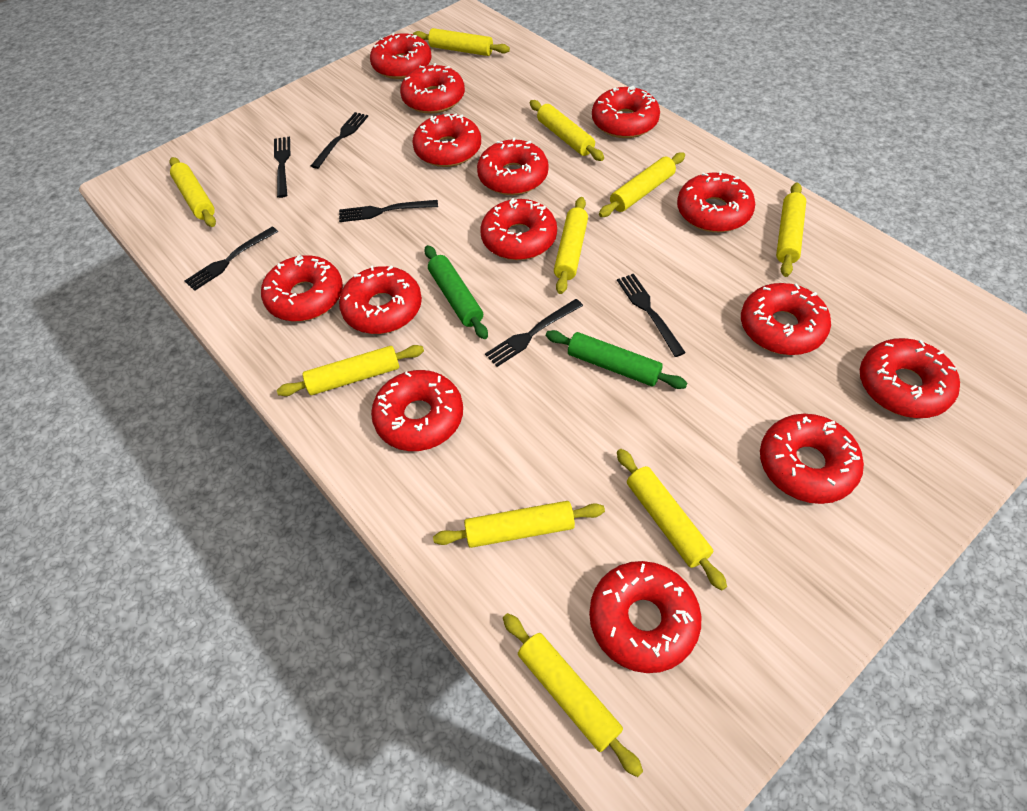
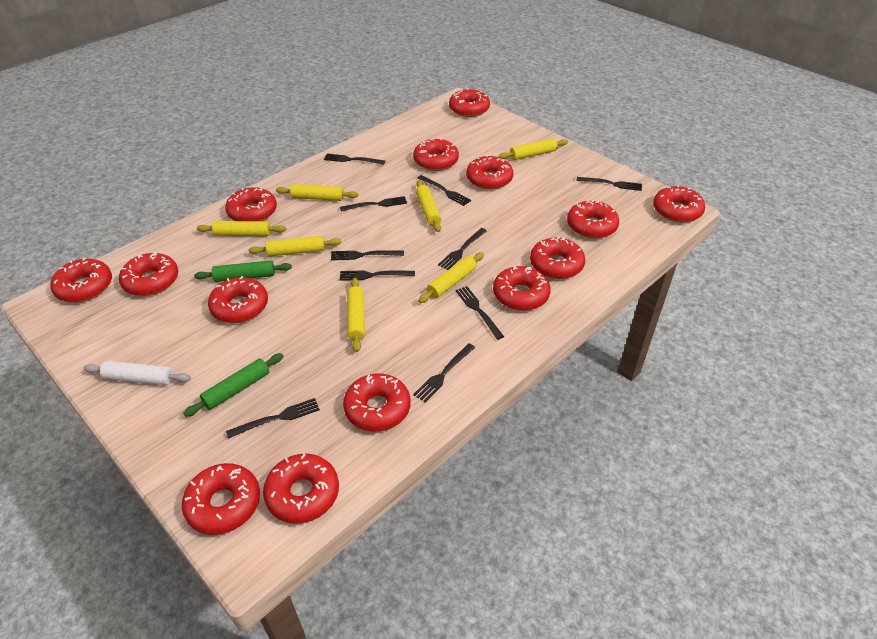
black fork: [185,227,278,291] [274,136,291,198] [311,112,368,169] [339,200,438,222] [485,299,583,367] [617,274,686,357] = 6 -> [226,398,320,438] [324,154,385,165] [331,250,404,260] [340,196,407,211] [340,270,415,281] [413,343,475,402] [418,175,471,206] [438,228,487,270] [456,286,504,340] [577,177,642,191] = 10
white rolling pin: none = 0 -> [84,361,191,385] = 1
yellow rolling pin: [169,157,216,227] [277,345,424,396] [413,28,510,56] [433,501,605,548] [503,613,643,777] [530,100,604,161] [554,197,588,294] [599,152,685,217] [617,449,727,591] [776,182,806,277] = 10 -> [197,221,286,236] [249,236,341,256] [276,184,358,201] [347,278,365,352] [416,180,441,232] [418,252,484,303] [498,138,568,160] = 7

